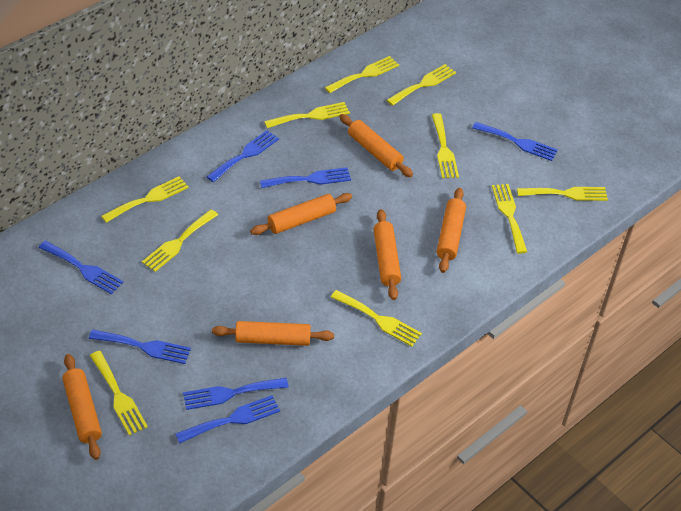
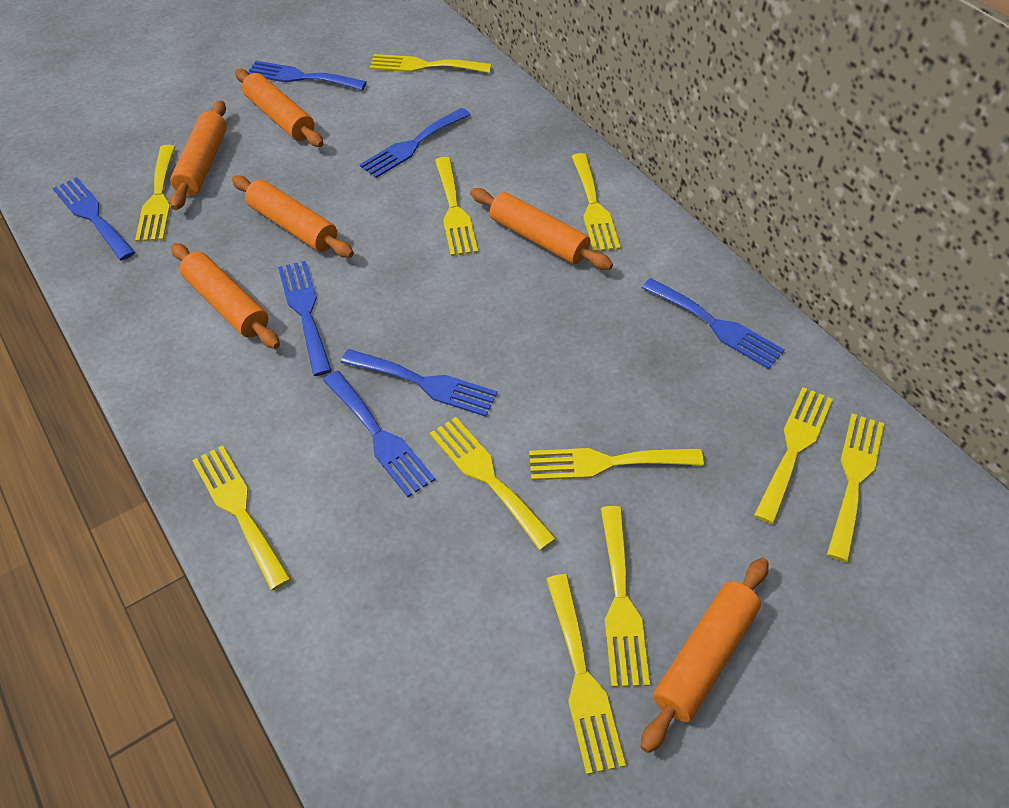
yellow fork: [90,351,148,435] [101,176,189,223] [142,209,218,272] [264,102,350,128] [325,56,399,93] [331,290,422,347] [387,64,456,106] [432,113,459,178] [492,184,527,254] [517,187,608,201] = 10 -> [135,145,176,242] [192,445,291,590] [370,54,491,73] [430,417,556,550] [435,157,478,256] [529,448,704,480] [546,574,626,775] [571,153,621,252] [601,506,650,687] [754,387,833,524] [827,413,884,562] = 11

